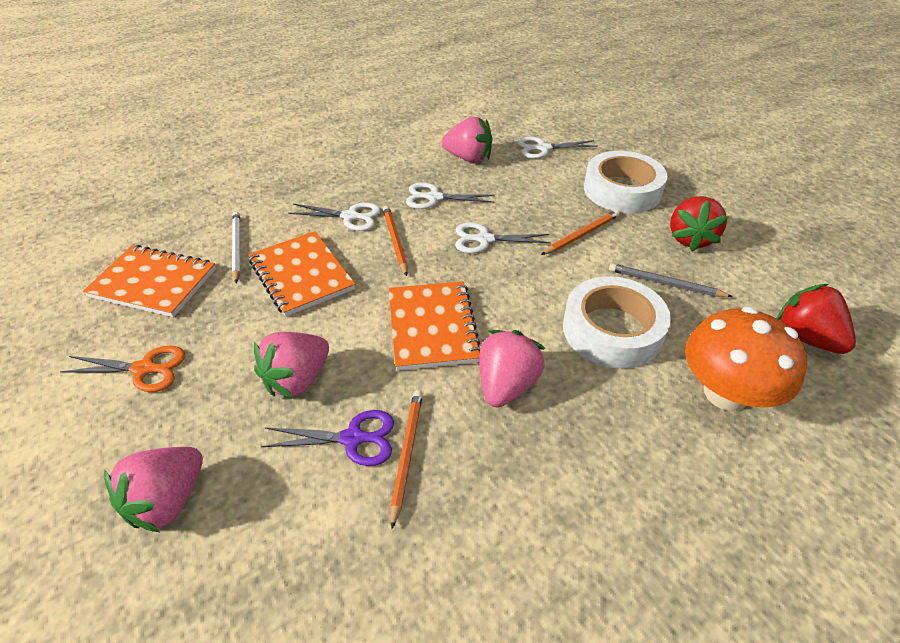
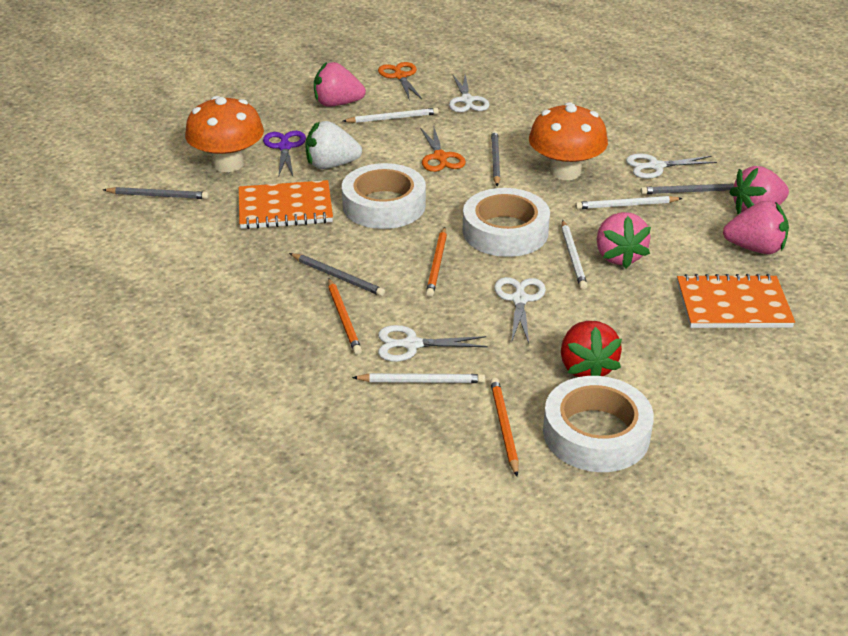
grey pencil: [609,263,733,297] = 1 -> [103,187,209,199] [289,253,385,296] [491,131,500,186] [640,183,734,194] = 4
orange mushroom: [685,307,807,411] = 1 -> [185,96,264,172] [529,102,608,180] = 2
orange notebook: [83,245,216,317] [248,231,355,317] [388,281,480,371] = 3 -> [239,180,333,229] [677,274,795,328] = 2
orange scissors: [60,346,185,392] = 1 -> [378,62,422,99] [420,128,466,172] = 2
red strawberry: [670,196,728,251] [776,284,856,354] = 2 -> [561,321,622,377] = 1
white pencil: [232,212,240,283] = 1 -> [343,108,439,123] [352,373,485,383] [562,220,587,290] [575,196,683,209] = 4
white strawberry: none = 0 -> [305,121,362,169] = 1
white tape: [563,276,671,369] [584,151,668,213] = 2 -> [342,163,426,229] [463,188,550,257] [543,376,654,472] = 3

